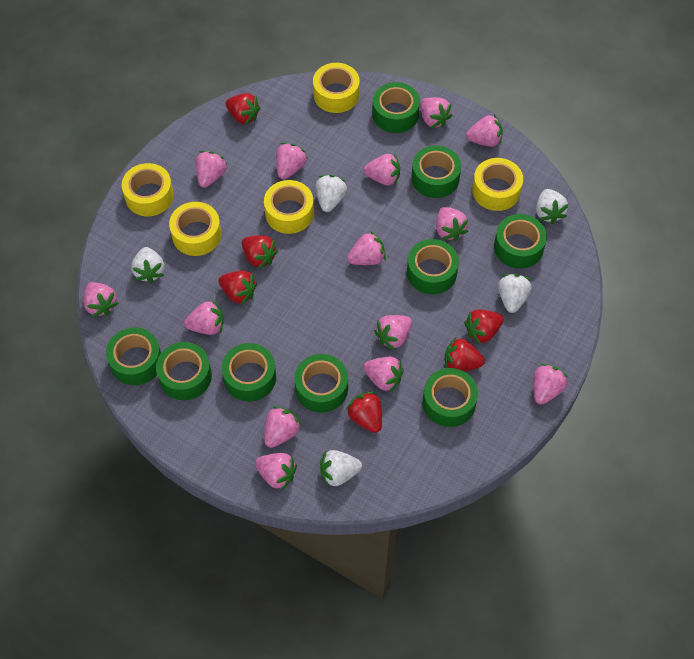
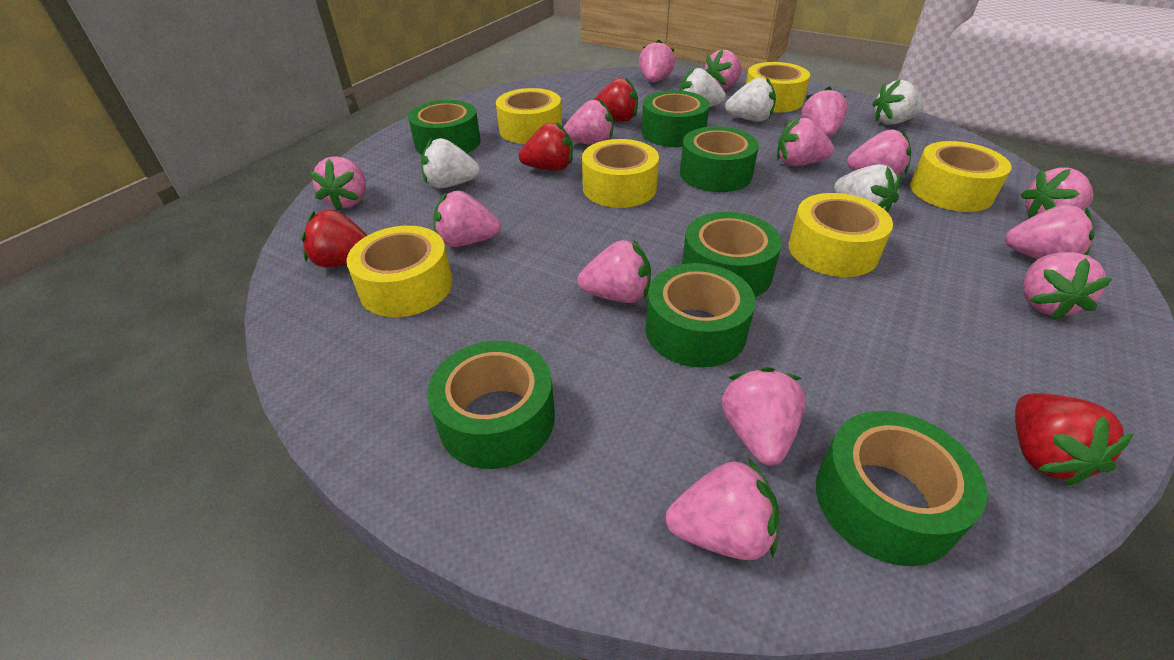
green tape: [106,327,161,385] [156,342,212,400] [222,343,276,401] [294,354,348,413] [372,82,420,133] [407,239,459,294] [411,145,461,198] [423,368,478,427] [494,214,547,269] = 9 -> [408,100,481,155] [428,341,555,469] [641,90,710,147] [645,263,755,368] [680,126,759,192] [682,212,782,297] [816,411,987,566] = 7
red strawberry: [219,271,257,305] [225,93,261,125] [242,235,278,269] [346,392,382,433] [445,337,485,372] [464,309,503,344] = 6 -> [301,209,368,267] [519,122,573,171] [594,78,638,122] [1015,393,1134,486] = 4
yellow tape: [122,163,174,216] [169,202,221,256] [264,180,314,234] [313,63,360,113] [472,158,523,211] = 5 -> [346,226,452,317] [496,88,562,144] [582,139,659,208] [746,62,810,112] [789,193,893,277] [910,141,1012,212] = 6

